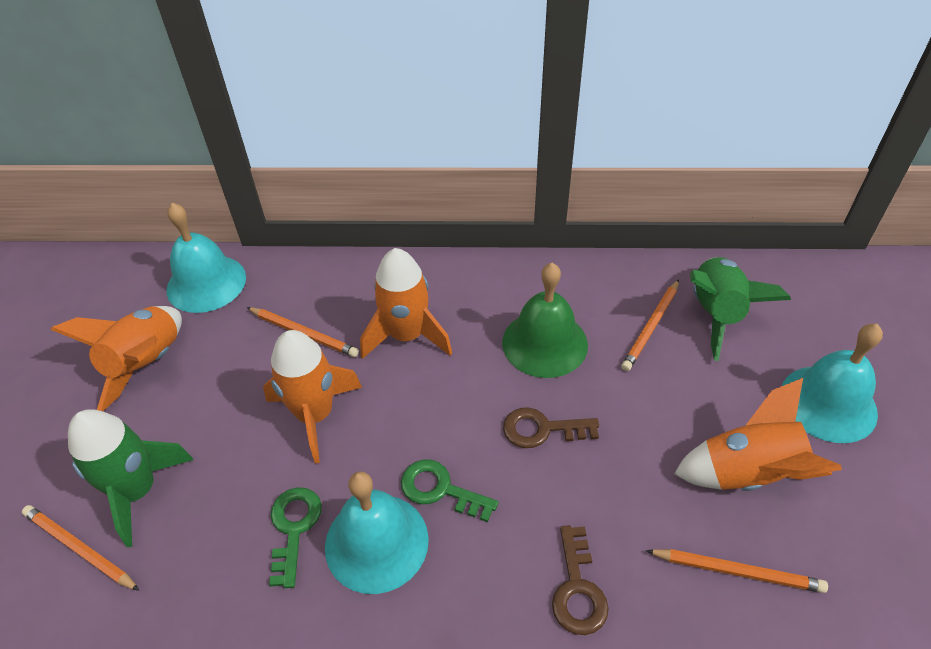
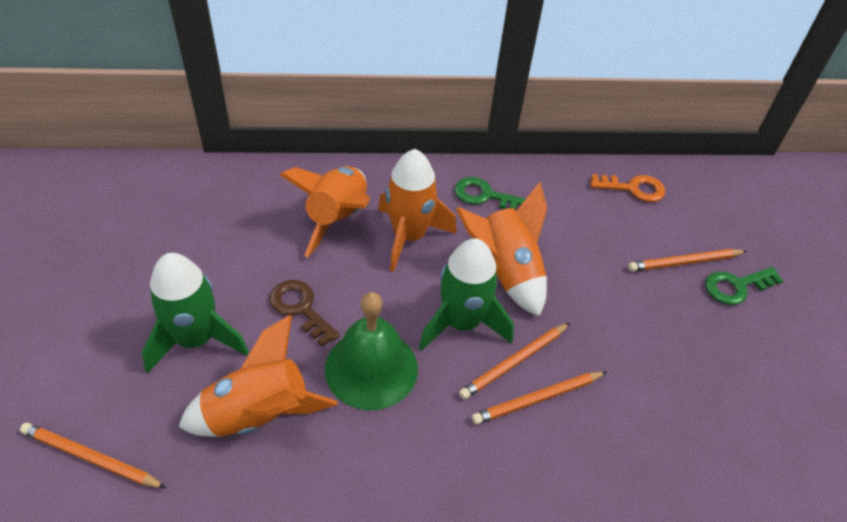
brown key: [503,407,599,448] [552,525,609,635] = 2 -> [270,280,340,347] = 1
orange key: none = 0 -> [590,174,665,202] = 1
turquoise bell: [166,203,246,313] [325,471,429,594] [782,324,883,443] = 3 -> none = 0

